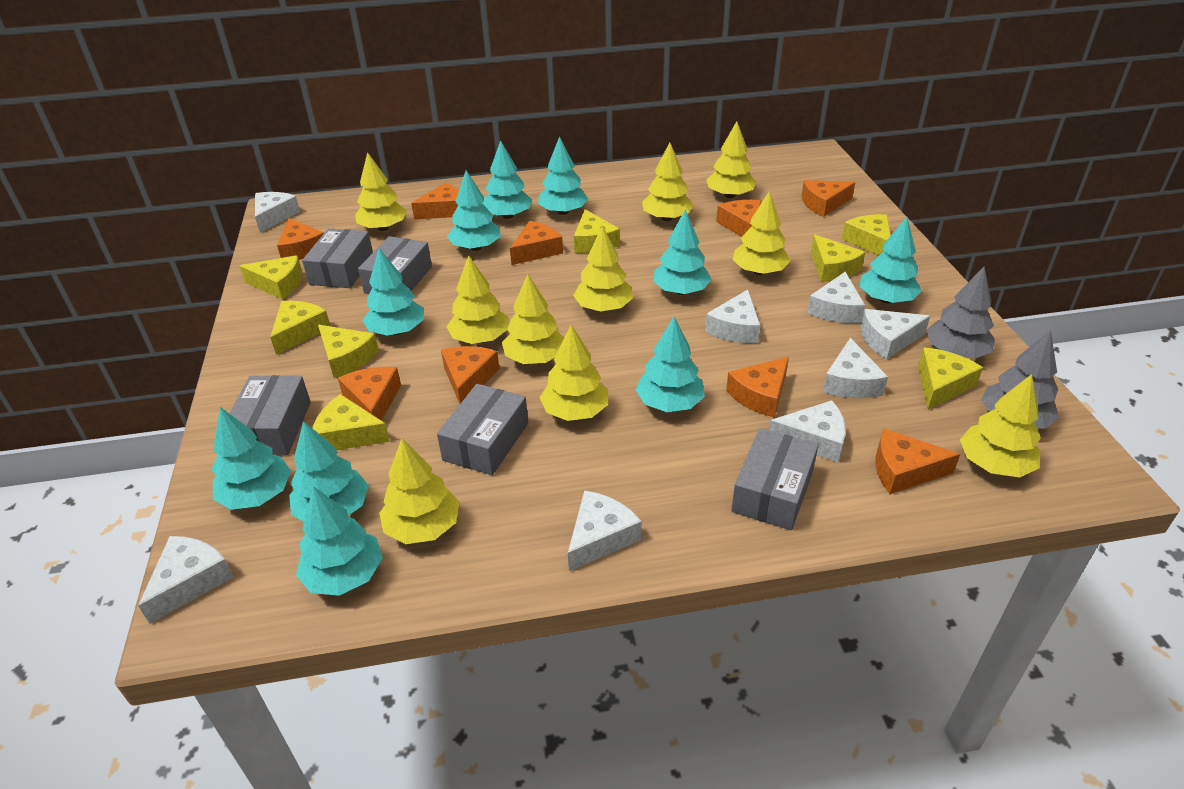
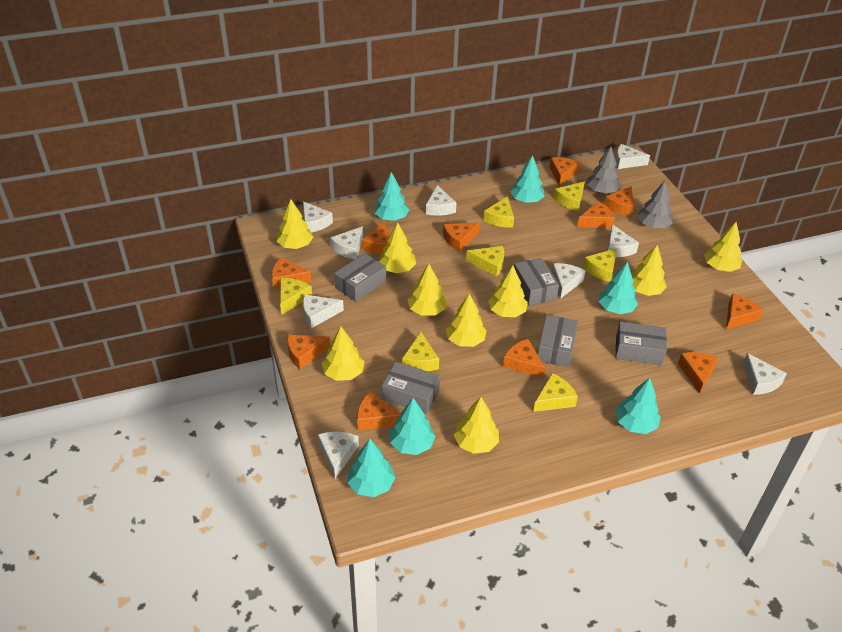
orange cheese: [277,218,324,260] [338,367,401,421] [411,183,459,219] [441,346,499,404] [510,221,563,265] [716,200,761,237] [726,357,789,418] [801,180,855,217] [875,429,960,494] = 9 -> [272,257,311,289] [287,335,330,369] [357,391,401,430] [362,221,390,254] [443,223,480,252] [503,339,545,378] [549,157,579,186] [577,201,615,228] [604,186,634,216] [678,352,718,394] [726,293,763,329] = 11
turquoise tree: [212,407,291,510] [289,421,369,522] [296,486,383,596] [363,248,424,336] [447,170,501,251] [483,140,532,219] [538,136,588,215] [635,317,705,412] [653,209,712,295] [859,217,922,303] = 10 -> [347,439,396,497] [375,172,409,221] [390,398,436,455] [510,155,545,203] [598,262,638,314] [616,378,661,434] = 6
white cheese: [138,536,234,624] [255,192,300,233] [568,490,642,571] [705,290,760,343] [769,400,846,463] [807,272,865,323] [823,338,888,398] [860,309,930,360] = 8 -> [303,201,333,233] [303,295,344,328] [318,431,359,479] [330,226,363,259] [426,185,456,216] [551,263,585,299] [608,224,639,257] [615,144,650,169] [743,353,787,395] = 9
yellow cheese: [239,255,302,300] [270,301,330,355] [313,394,390,450] [318,325,379,378] [574,209,620,253] [811,234,865,282] [842,214,891,256] [918,348,983,409] = 8 -> [280,278,312,315] [402,332,439,371] [466,246,504,276] [483,196,514,227] [533,373,578,412] [554,182,585,211] [583,248,617,282] = 7
yellow tree: [355,152,407,231] [379,438,460,544] [446,255,508,344] [502,274,564,364] [539,325,608,421] [573,226,633,312] [642,142,694,221] [707,121,756,198] [733,191,790,275] [960,374,1041,477] = 10 -> [277,199,313,249] [322,326,365,381] [379,222,416,273] [408,264,447,316] [446,294,487,347] [453,397,499,454] [488,265,528,317] [631,244,667,296] [704,222,742,272] = 9

